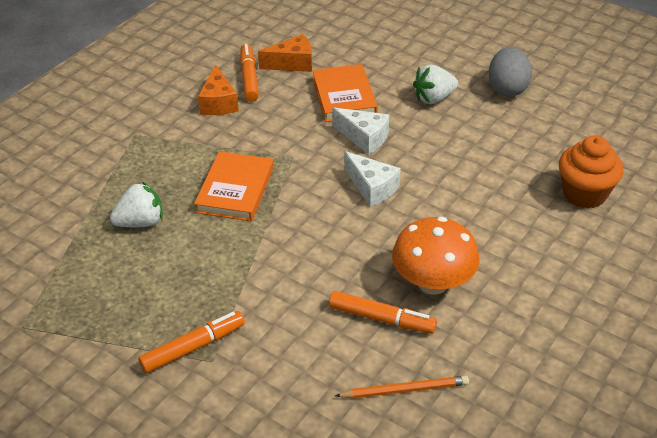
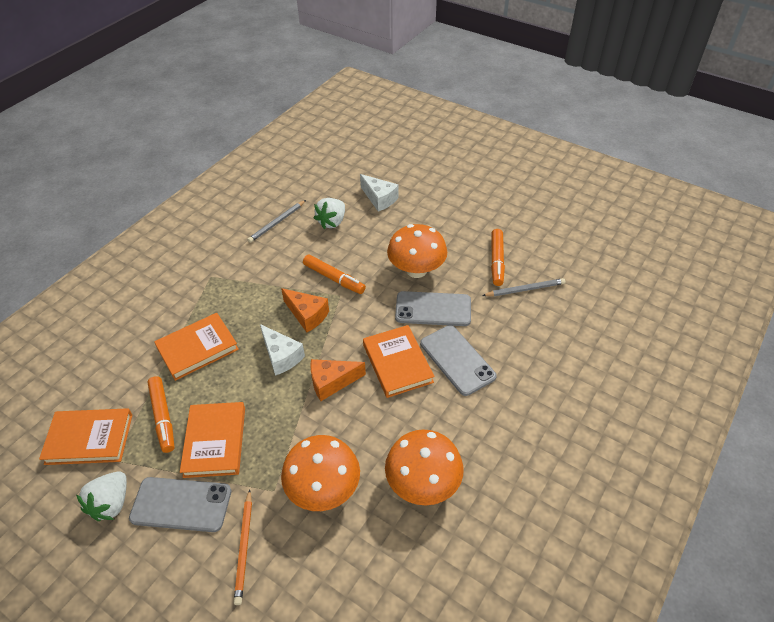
grey egg: [489,47,532,97] = 1 -> none = 0
grey pencil: none = 0 -> [248,200,306,243] [482,278,565,296] = 2
grey phone: none = 0 -> [129,477,231,532] [395,291,471,326] [420,325,497,396] = 3
orange book: [194,151,274,221] [312,64,378,122] = 2 -> [39,408,132,465] [154,313,239,381] [180,402,245,478] [363,325,435,398] = 4
orange cupcake: [559,135,624,209] = 1 -> none = 0
orange mushroom: [392,217,479,295] = 1 -> [281,435,360,511] [385,430,464,505] [387,224,447,278] = 3

